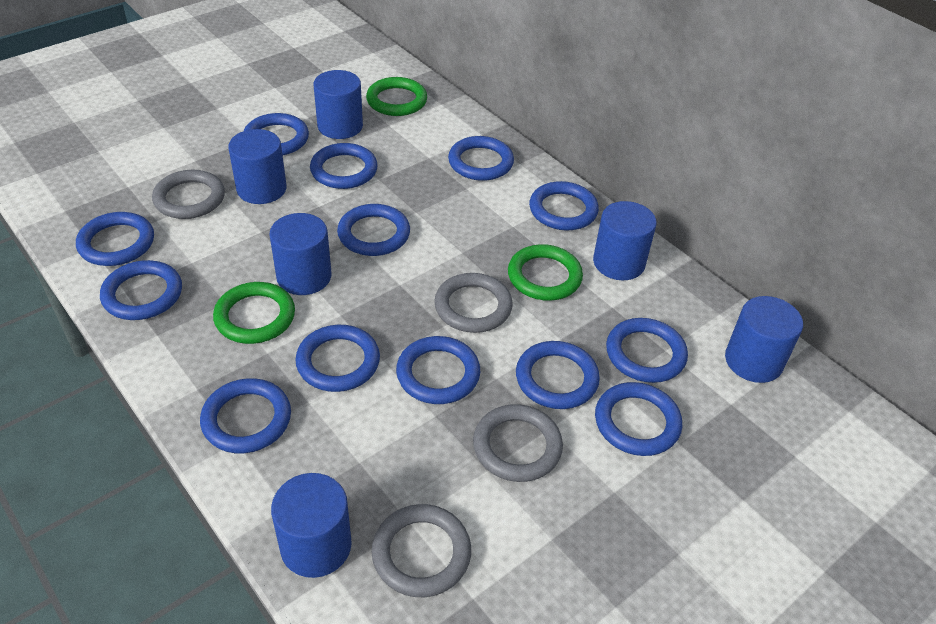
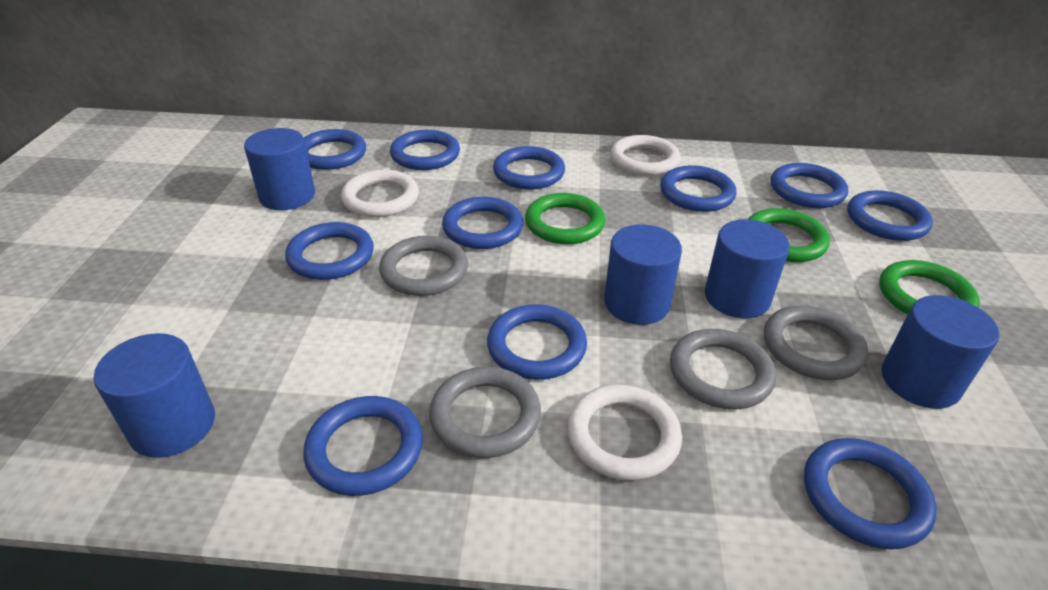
blue cylinder: [228,129,287,204] [269,213,332,295] [271,473,352,578] [314,70,363,139] [593,201,657,280] [725,296,803,383] = 6 -> [93,333,215,458] [244,128,315,210] [604,224,682,325] [705,219,790,319] [881,295,999,409] = 5
blue ring: [76,212,154,266] [100,260,182,320] [200,378,291,453] [244,113,309,155] [295,325,380,392] [310,143,378,189] [337,204,410,256] [396,336,480,404] [448,136,514,181] [516,341,600,409] [529,181,599,230] [595,382,682,456] [606,318,688,383] = 13 -> [285,222,374,280] [303,129,366,170] [303,396,423,496] [390,130,460,170] [442,197,523,249] [487,304,587,380] [493,146,565,189] [660,165,736,212] [771,163,848,208] [804,438,937,549] [847,190,933,241] = 11
white ring: none = 0 -> [341,170,419,217] [567,385,682,481] [610,135,681,176] = 3

